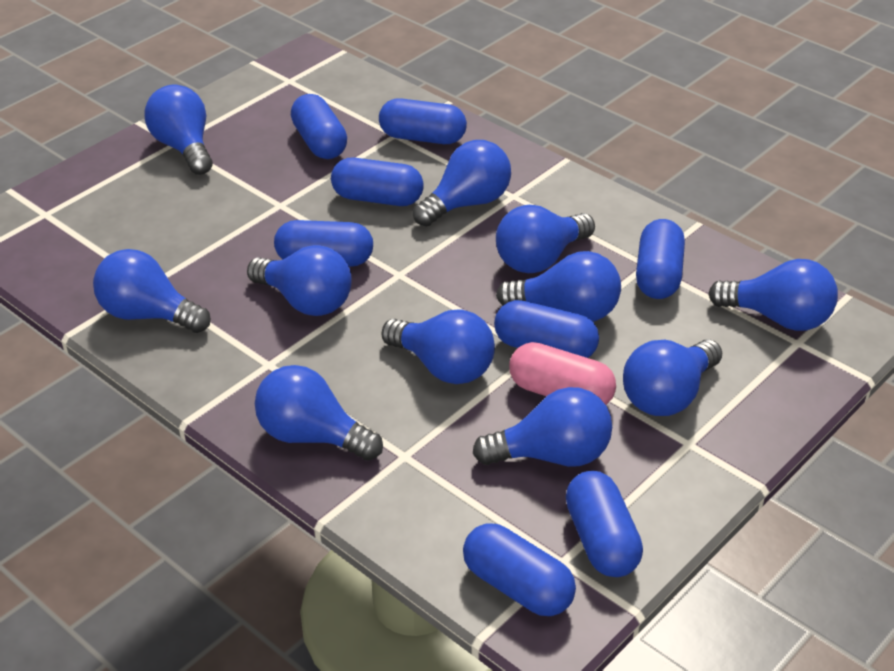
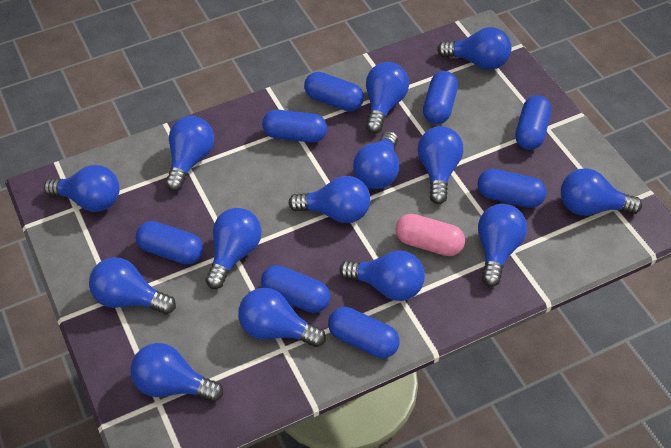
blue light bulb: [93,249,211,333] [144,85,213,175] [247,245,352,316] [255,365,383,461] [382,310,495,384] [413,140,511,226] [473,387,612,467] [496,205,595,273] [496,251,621,322] [623,339,722,416] [708,259,838,331] = 11 -> [44,165,120,212] [89,257,176,314] [131,343,223,402] [166,116,214,191] [205,208,262,289] [238,288,326,347] [289,176,371,223] [339,250,425,301] [353,131,399,189] [366,62,409,133] [418,126,463,204] [437,27,511,70] [478,204,527,287] [561,168,642,216] = 14

